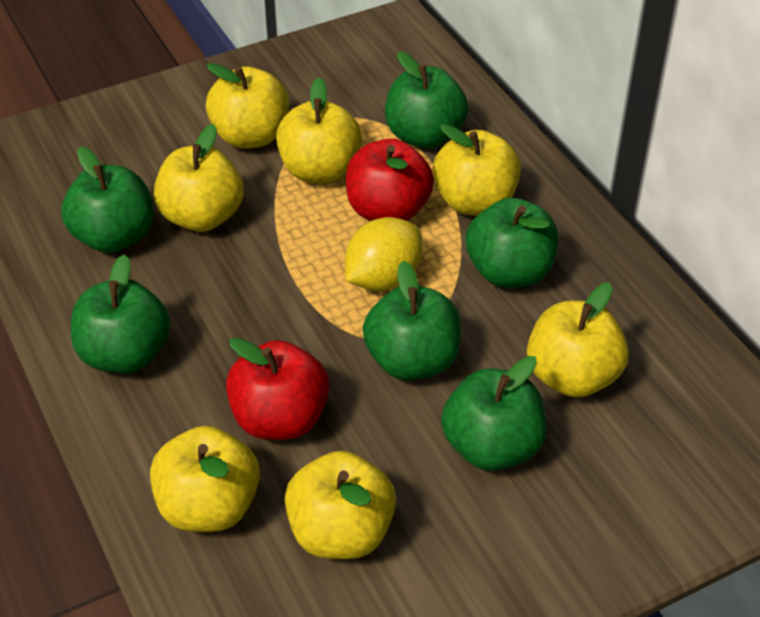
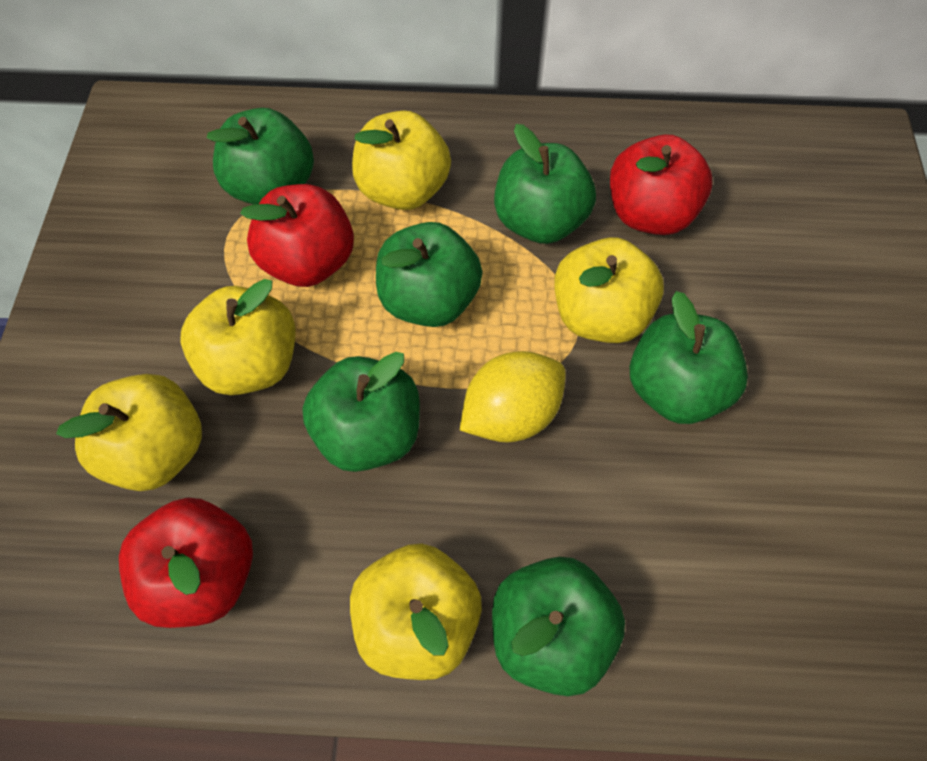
red apple: [226,337,330,440] [346,139,434,221] = 2 -> [119,497,253,628] [240,184,354,287] [610,134,712,235] = 3
yellow apple: [150,426,260,532] [154,124,244,232] [206,63,289,149] [276,78,362,183] [285,451,396,559] [433,124,521,215] [527,282,629,398] = 7 -> [56,374,202,491] [180,279,295,395] [350,543,482,680] [352,111,451,210] [554,237,664,343] = 5

